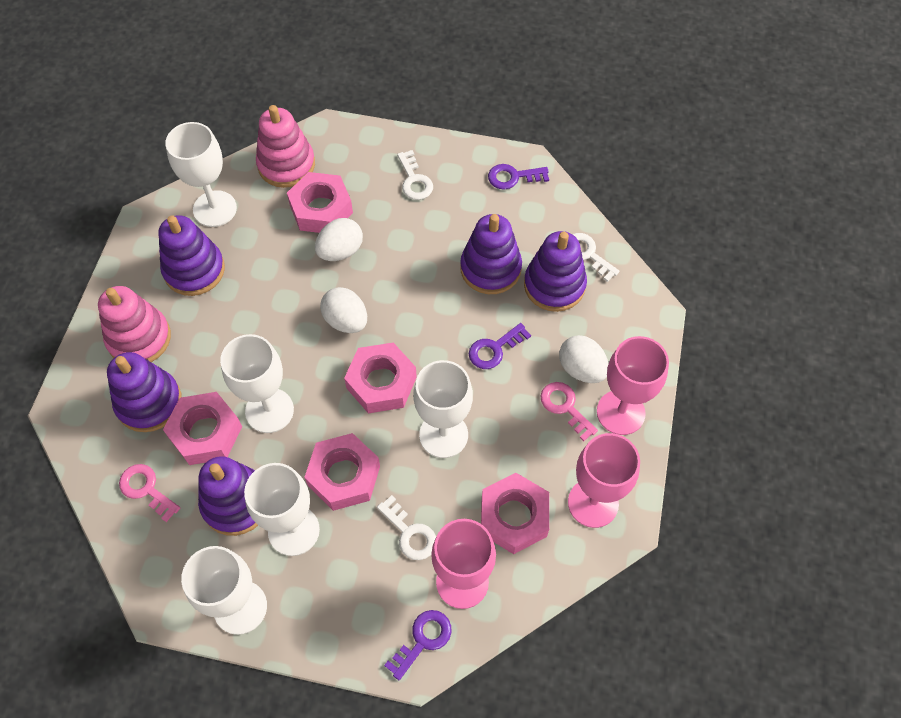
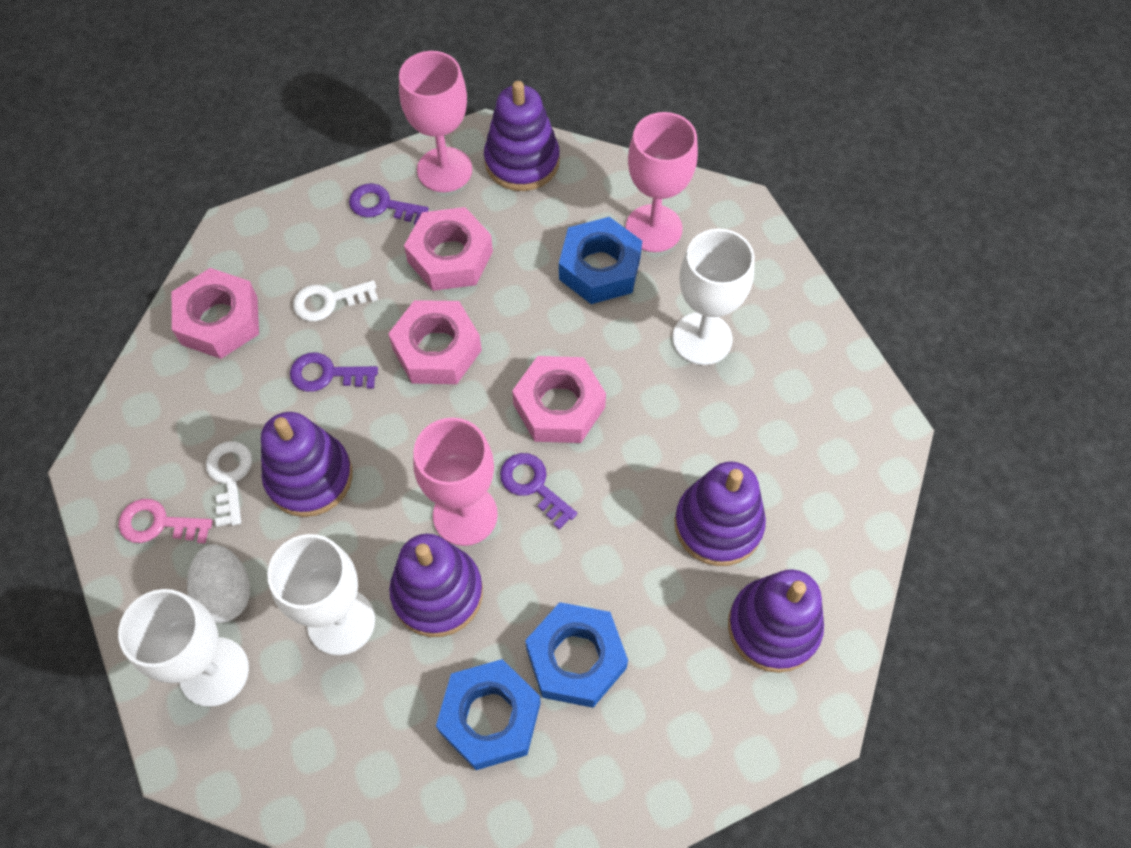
blue nut: none = 0 -> [436,659,541,770] [525,602,628,708] [559,217,642,304] = 3
pink key: [119,464,180,522] [541,382,598,441] = 2 -> [118,499,213,543] = 1
pink nut: [163,392,242,465] [287,172,353,233] [304,433,380,511] [344,343,417,413] [481,473,549,554] = 5 -> [172,268,259,359] [388,300,482,384] [404,207,493,291] [512,356,606,443] = 4
pink stacking toy: [98,286,171,362] [256,105,315,188] = 2 -> none = 0
white egg: [315,218,363,261] [320,287,367,333] [559,335,609,383] = 3 -> [187,544,250,623] = 1
white goblet: [165,122,237,227] [181,546,267,635] [220,334,294,433] [244,463,320,556] [413,360,473,458] = 5 -> [118,589,249,707] [267,534,375,656] [672,229,755,365] = 3
white key: [377,495,436,560] [397,150,433,200] [572,233,620,282] = 3 -> [206,441,252,527] [293,280,378,321] = 2

